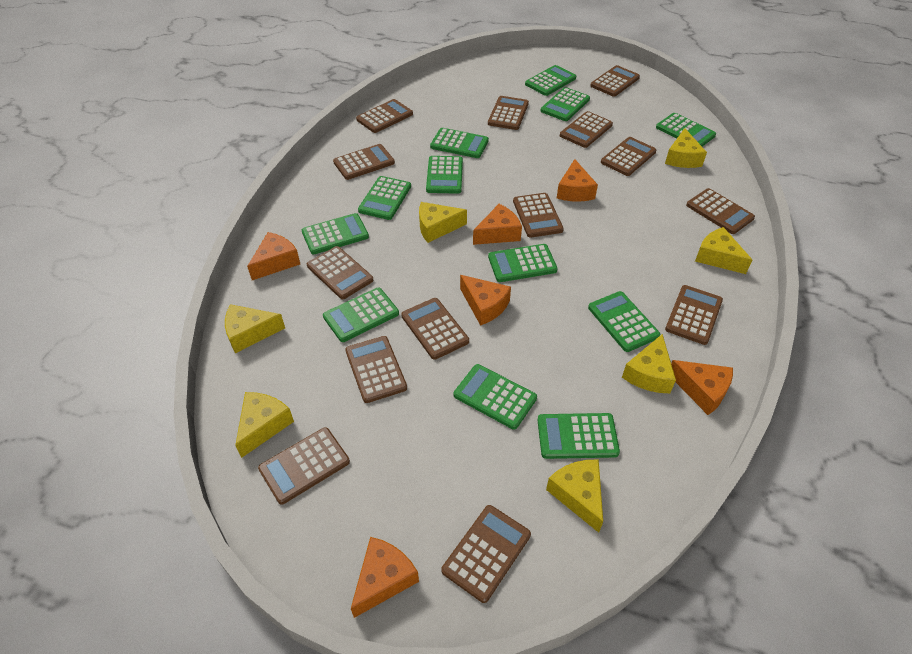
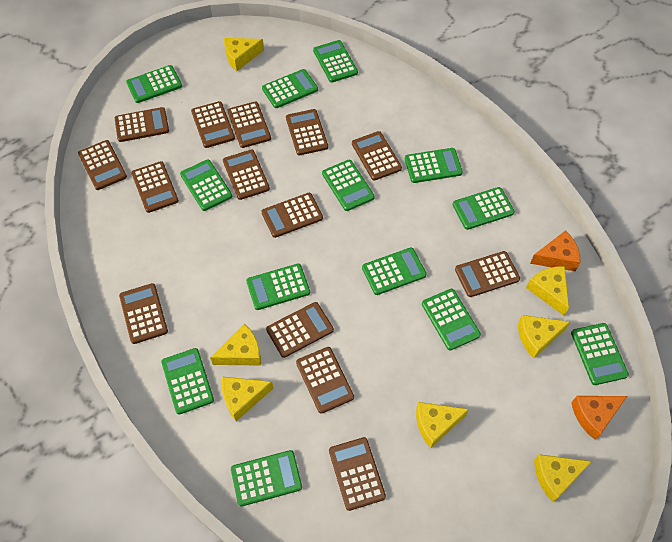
green calculator: [302,213,369,254] [323,288,399,342] [358,176,411,220] [426,156,463,194] [430,128,489,158] [454,364,537,430] [488,244,558,282] [525,65,576,96] [537,413,620,459] [541,87,590,121] [588,291,660,352] [656,113,716,147] = 12 -> [126,65,182,103] [161,348,214,415] [180,159,232,211] [231,450,302,507] [246,264,310,310] [262,69,318,108] [313,40,358,83] [322,160,375,211] [362,248,427,295] [405,148,463,183] [422,289,481,351] [452,187,515,230] [571,323,629,385] = 13
orange cheese: [247,232,300,280] [351,537,419,618] [460,275,511,326] [473,204,522,245] [557,159,598,202] [671,360,733,415] = 6 -> [530,230,581,271] [571,396,627,440] = 2

